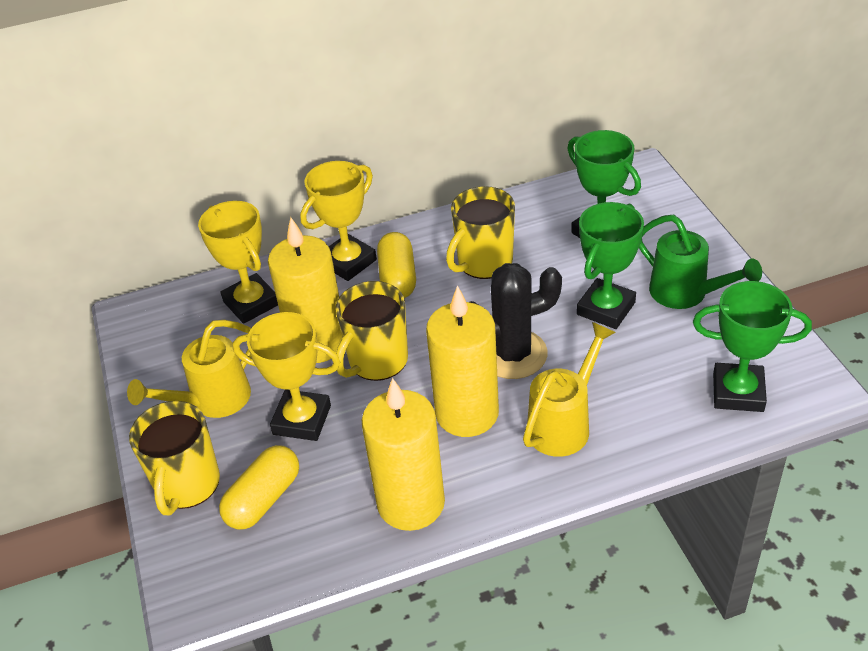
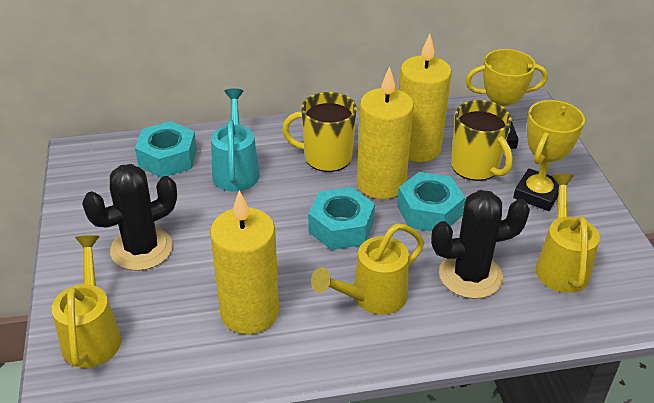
black cactus: [470,263,562,379] = 1 -> [82,164,177,271] [431,190,530,299] = 2
green trophy: [567,130,641,238] [577,202,644,329] [693,281,812,412] = 3 -> none = 0
green watering can: [639,215,762,309] = 1 -> none = 0
turquoise nut: none = 0 -> [135,121,197,177] [308,187,375,250] [397,172,465,231] = 3
turquoise watering can: none = 0 -> [211,88,260,192] = 1
yellow capsule: [219,445,299,529] [377,232,416,298] = 2 -> none = 0
yellow mug: [129,401,220,515] [336,281,408,381] [446,186,515,279] = 3 -> [282,92,357,172] [451,100,513,181] = 2
yellow trophy: [198,201,278,324] [233,312,340,441] [300,161,377,281] = 3 -> [465,49,548,149] [513,100,585,211] = 2
yellow watering can: [127,320,251,418] [523,322,616,457] = 2 -> [52,235,121,368] [311,223,424,315] [536,174,600,293] = 3

